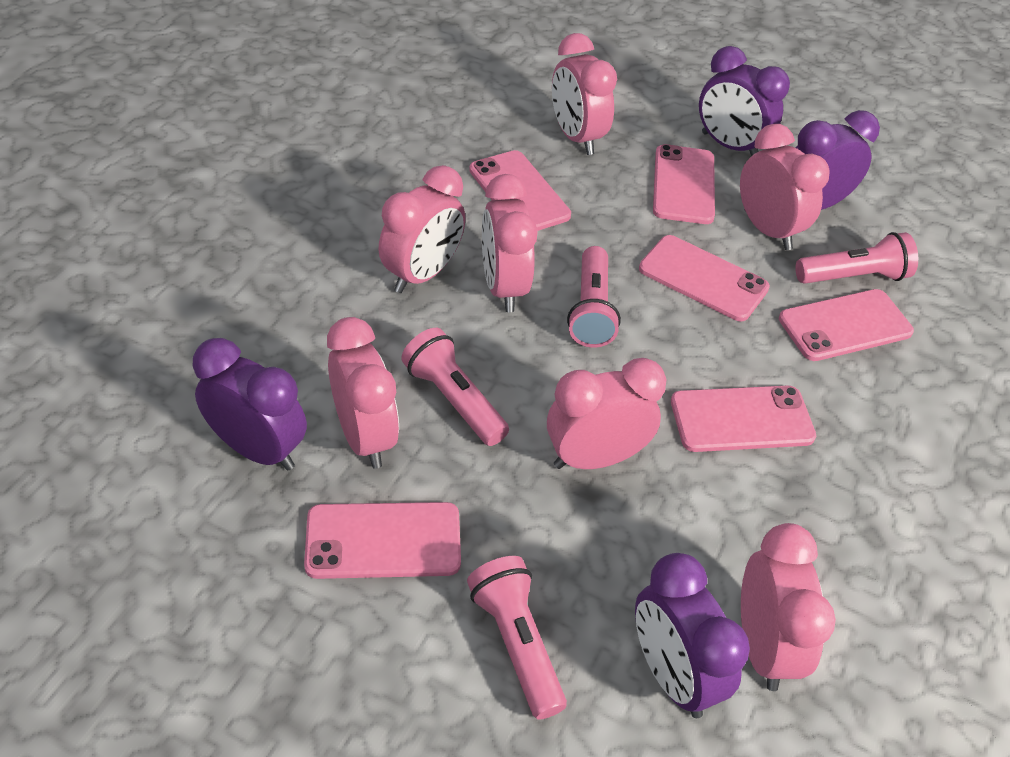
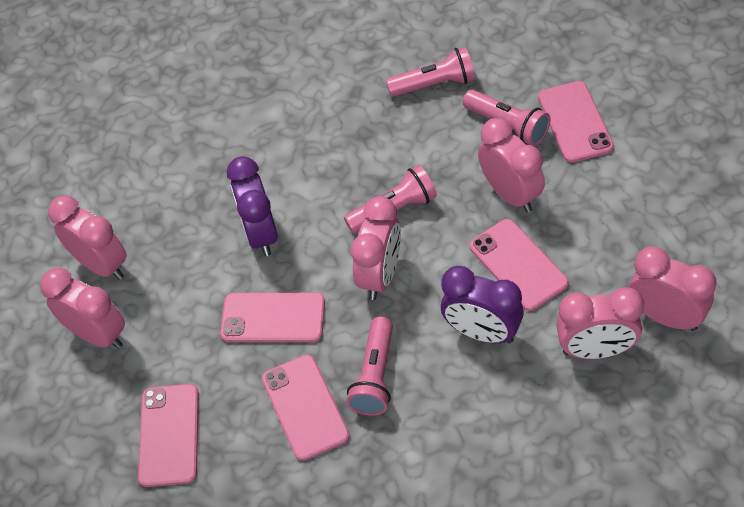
pink clock: [327,317,399,469] [378,165,465,293] [482,174,537,312] [547,358,666,469] [552,33,617,155] [740,124,830,250] [741,523,836,691] = 7 -> [40,268,125,349] [48,195,127,280] [351,196,401,300] [478,118,545,213] [556,287,644,359] [629,246,717,331] = 6
pink phone: [304,502,461,579] [469,150,571,231] [639,235,770,321] [653,144,715,224] [671,385,816,452] [779,289,914,361] = 6 -> [138,384,199,487] [220,292,325,342] [262,355,350,461] [469,219,569,311] [538,81,614,163] = 5
purple clock: [193,338,307,470] [635,553,750,718] [699,46,790,156] [795,110,880,210] = 4 -> [227,156,278,256] [441,266,524,344] = 2

